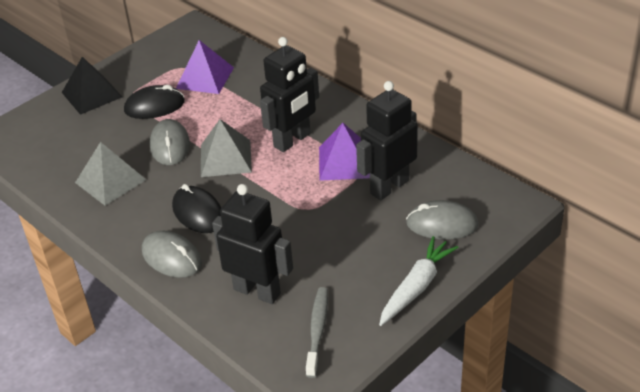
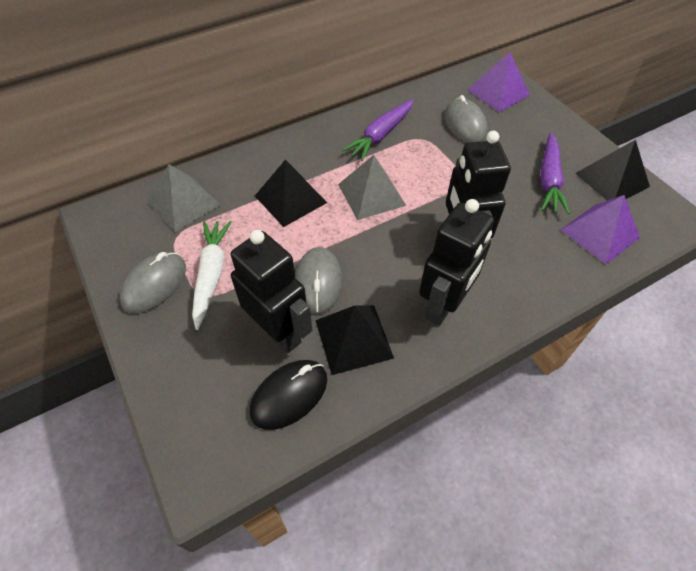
black mouse: [124,85,185,119] [172,184,221,233] = 2 -> [250,360,327,430] = 1
black pyramid: [62,57,122,115] = 1 -> [255,159,327,227] [315,305,394,375] [575,140,650,201] = 3
grey toothbrush: [306,287,328,378] = 1 -> none = 0
purple carrot: none = 0 -> [342,99,414,161] [541,132,570,214] = 2

